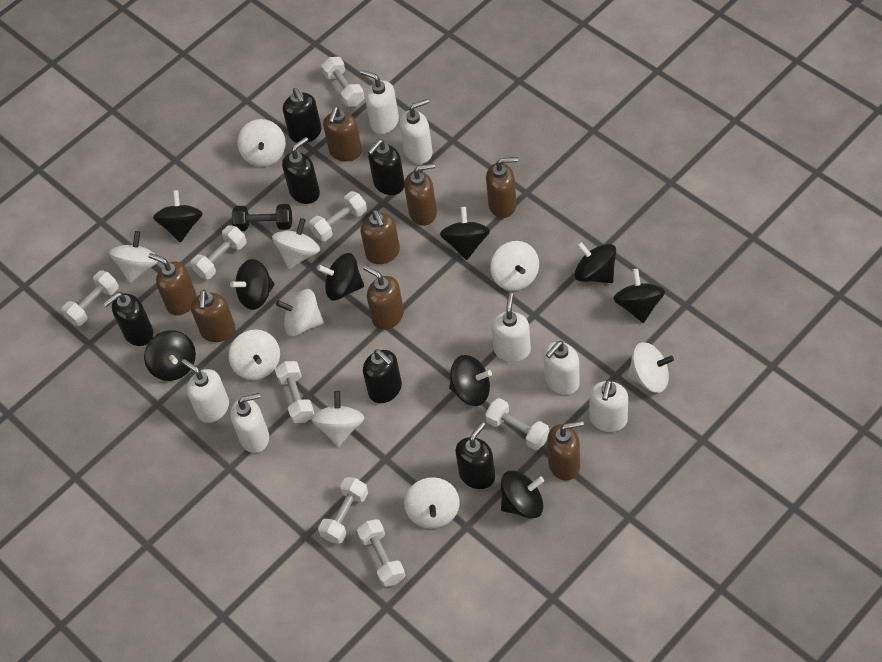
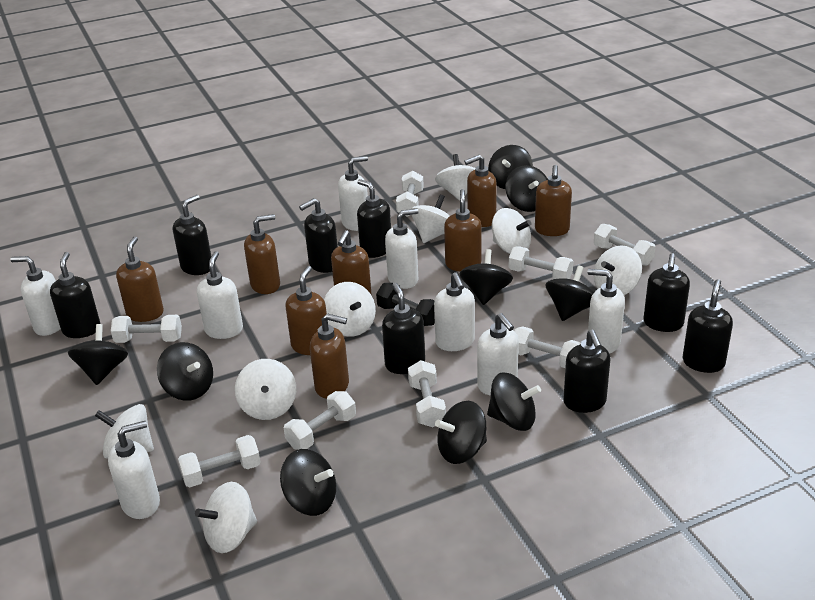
black soap dispenser: [103,292,153,346] [282,137,320,204] [283,88,321,143] [363,350,402,403] [368,140,405,195] [455,422,495,489] = 6 -> [50,252,101,338] [173,195,212,275] [299,198,338,273] [357,179,391,258] [382,283,425,374] [563,330,610,413] [644,253,690,332] [683,279,733,373] = 8
white soap dispenser: [181,359,229,423] [230,393,269,453] [360,70,399,134] [400,99,432,164] [492,293,531,362] [544,341,580,395] [589,380,628,432] = 7 -> [10,256,61,336] [108,421,160,519] [197,251,243,339] [338,156,368,231] [385,208,419,289] [434,272,475,351] [477,313,519,395] [588,269,625,354] = 8
white spinning top: [109,231,158,283] [229,330,280,380] [237,119,286,167] [272,218,320,269] [276,289,324,336] [311,391,364,447] [404,477,460,528] [491,241,539,291] [627,342,674,393] = 9 -> [95,404,154,459] [195,482,257,553] [235,359,296,420] [324,282,376,337] [411,195,449,243] [435,154,475,201] [492,208,531,254] [594,245,642,295] = 8

